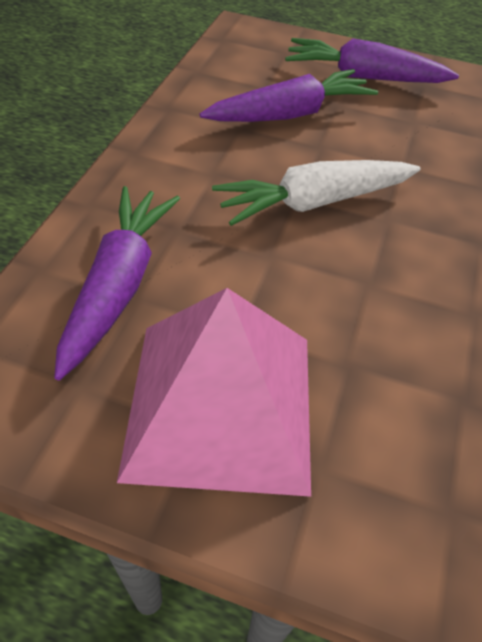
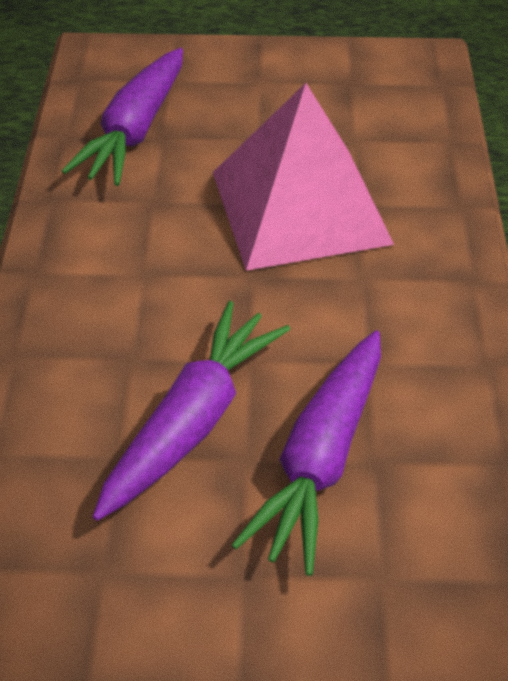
white carrot: [212,160,421,226] = 1 -> none = 0

